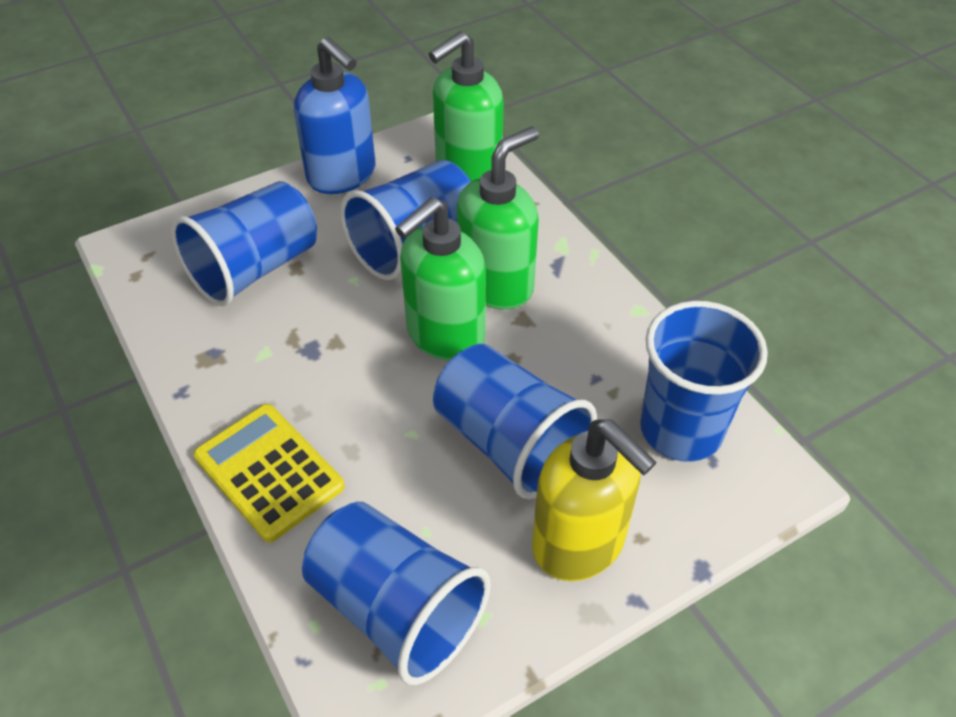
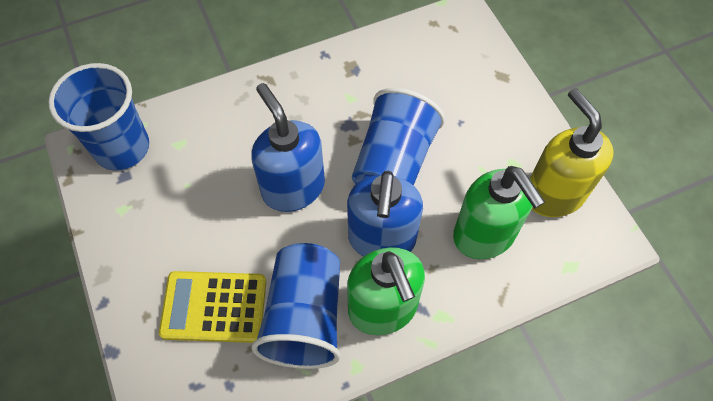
blue cup: [171,181,317,306] [302,502,491,685] [340,160,471,280] [433,344,597,499] [640,301,768,462] = 5 -> [48,63,149,171] [251,243,341,369] [352,88,445,186] = 3
blue soap dispenser: [294,37,375,194] = 1 -> [251,83,325,212] [347,171,423,256] = 2
green soap dispenser: [395,197,486,361] [429,31,504,181] [457,126,539,310] = 3 -> [347,247,425,335] [453,166,545,259] = 2

